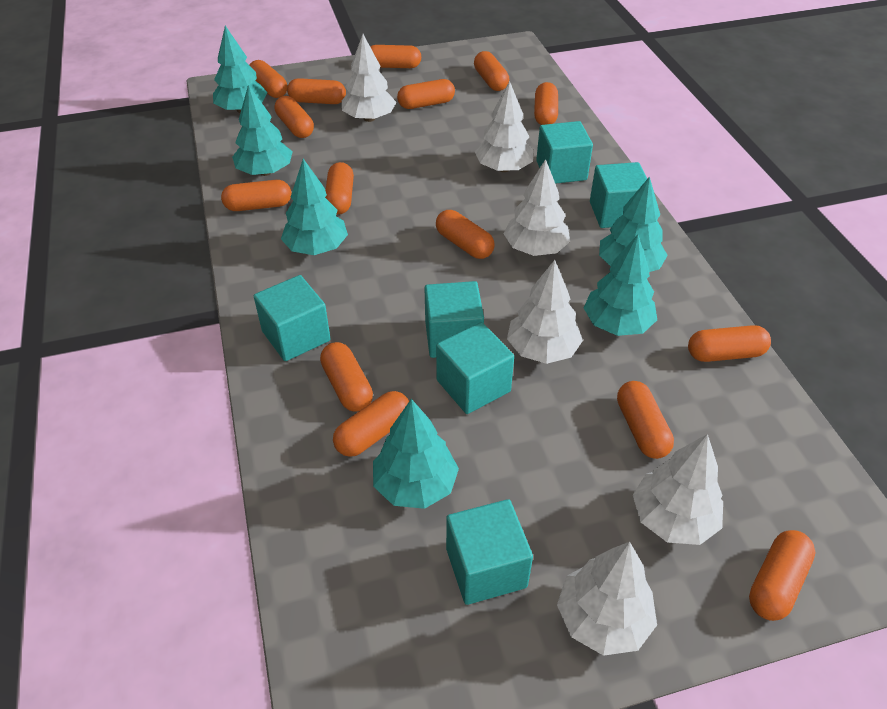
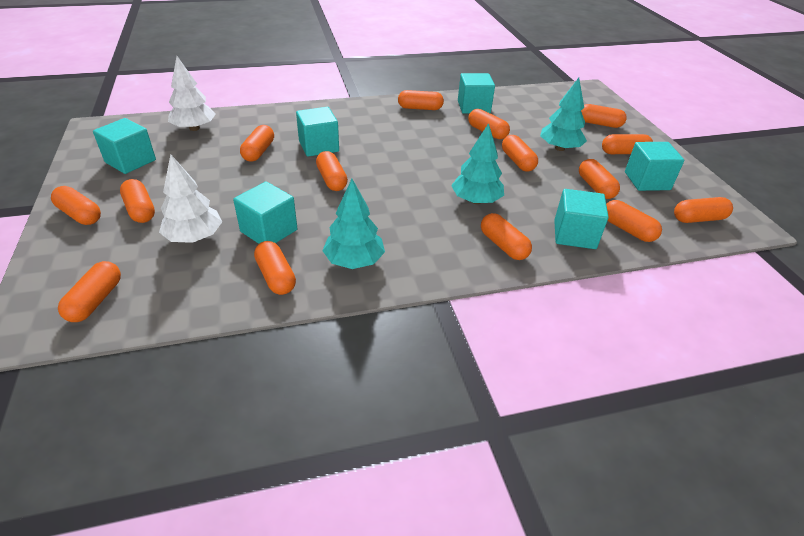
turquoise tree: [213,26,268,113] [232,84,293,176] [281,159,348,255] [373,399,459,509] [584,235,657,336] [599,176,668,272] = 6 -> [322,179,385,269] [451,123,504,204] [540,78,587,151] = 3
white tree: [342,34,396,122] [475,81,534,172] [504,159,570,256] [507,260,583,364] [557,542,657,656] [633,434,723,545] = 6 -> [159,154,222,243] [168,56,216,131] = 2

